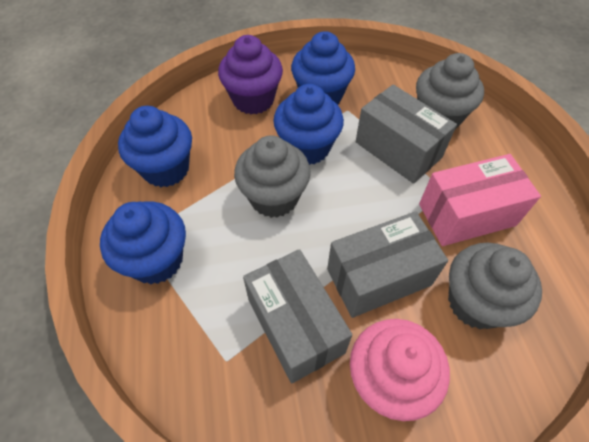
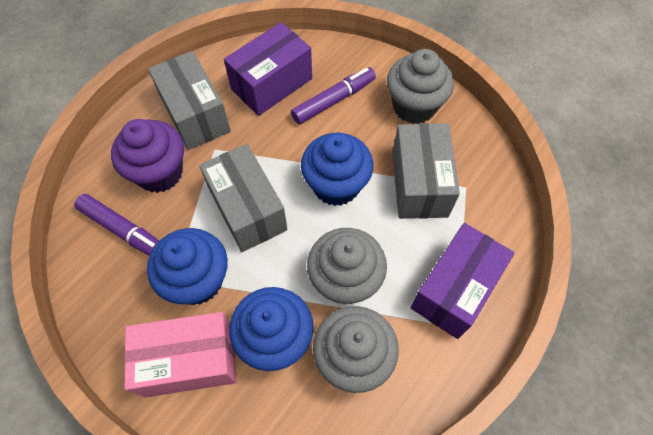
blue cupcake: [100,201,186,284] [118,106,192,187] [273,84,344,165] [291,31,355,105] = 4 -> [147,228,228,305] [229,287,314,371] [301,133,373,206] = 3
pink cupcake: [350,319,450,421] = 1 -> none = 0
purple box: none = 0 -> [224,22,312,116] [410,223,515,339] = 2
purple marker: none = 0 -> [74,194,159,256] [291,67,376,124] = 2

